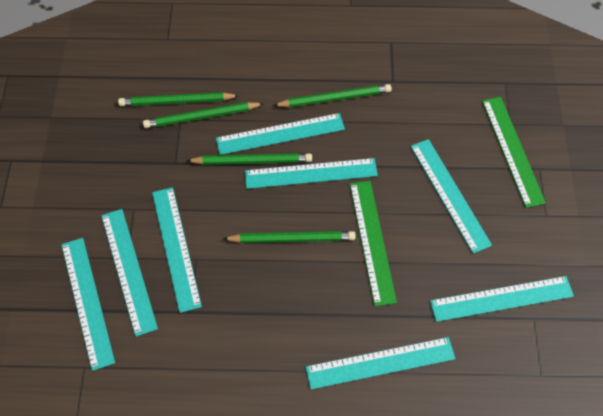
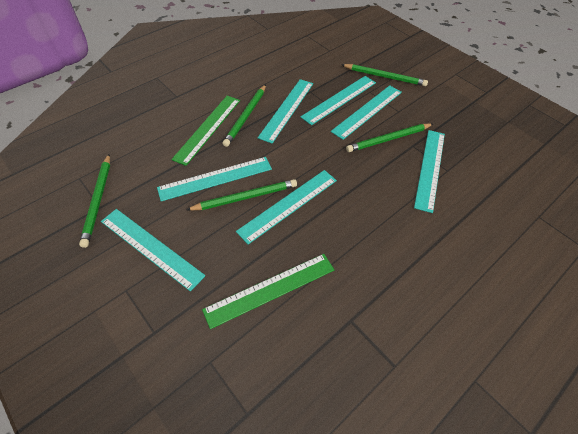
turquoise ruler: [61,238,115,371] [101,209,158,337] [152,187,202,313] [216,113,345,155] [245,158,378,189] [306,337,455,389] [410,139,492,253] [430,276,574,322] = 8 -> [101,209,205,292] [157,157,272,201] [236,170,337,244] [258,79,313,143] [301,76,376,125] [331,85,402,140] [414,130,445,213] = 7

